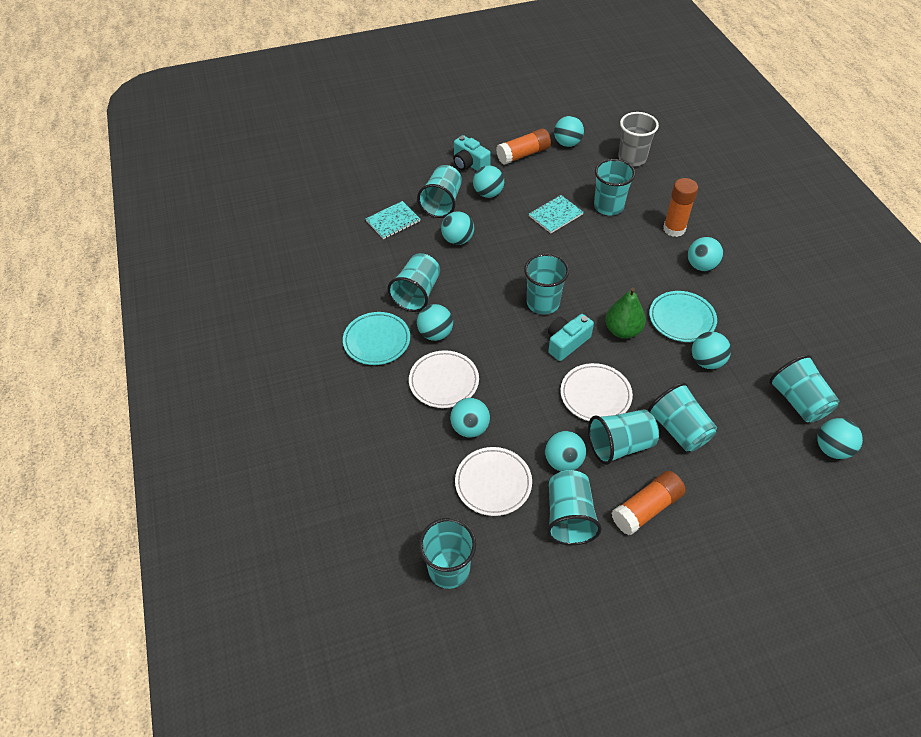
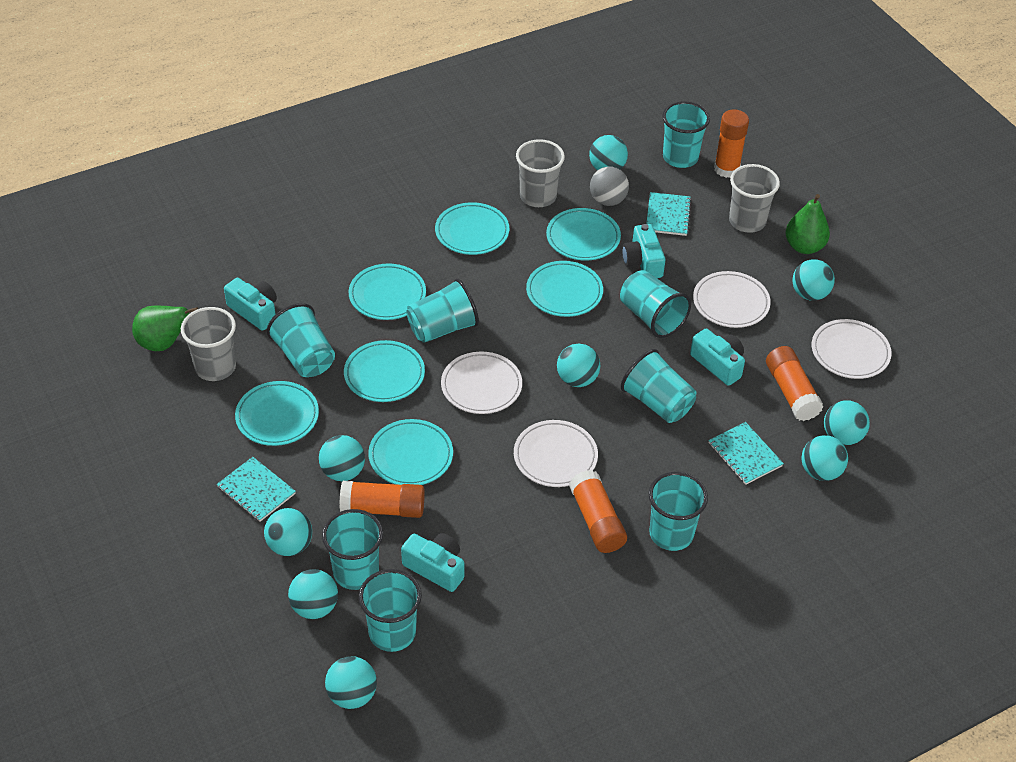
green pear: [605,288,646,339] = 1 -> [132,306,198,351] [785,194,830,254] = 2
grey ball: none = 0 -> [590,167,629,206] = 1
grey cup: [618,112,659,166] = 1 -> [181,307,236,381] [516,139,565,207] [729,164,780,233] = 3
orange glue stick: [496,128,551,165] [612,471,686,535] [663,178,698,237] = 3 -> [339,481,425,518] [569,470,627,553] [714,110,749,178] [766,346,824,421] = 4
turquoise camera: [453,135,491,171] [548,314,594,361] = 2 -> [224,278,277,331] [401,533,464,592] [622,224,665,278] [690,328,745,386] = 4
turquoise cup: [387,253,440,312] [417,165,462,218] [419,518,476,589] [524,254,569,314] [547,470,602,545] [588,409,659,465] [594,159,635,215] [648,382,717,452] [769,355,839,423] = 9 -> [267,303,335,377] [322,509,383,590] [359,569,422,652] [406,278,479,343] [620,270,691,338] [621,349,696,423] [648,472,708,551] [662,102,710,168] = 8
turquoise notebook: [365,201,420,239] [529,195,584,233] = 2 -> [217,457,296,522] [646,192,692,236] [708,422,784,485] = 3
turquoise plate: [343,312,410,365] [649,291,717,342] = 2 -> [235,381,319,446] [344,340,425,402] [348,263,426,320] [368,419,453,485] [435,202,509,255] [526,261,603,317] [546,208,621,260] = 7
white plate: [409,350,479,408] [455,447,532,516] [560,363,633,421] = 3 -> [441,352,522,414] [514,420,598,487] [693,271,771,328] [812,319,892,379] = 4

